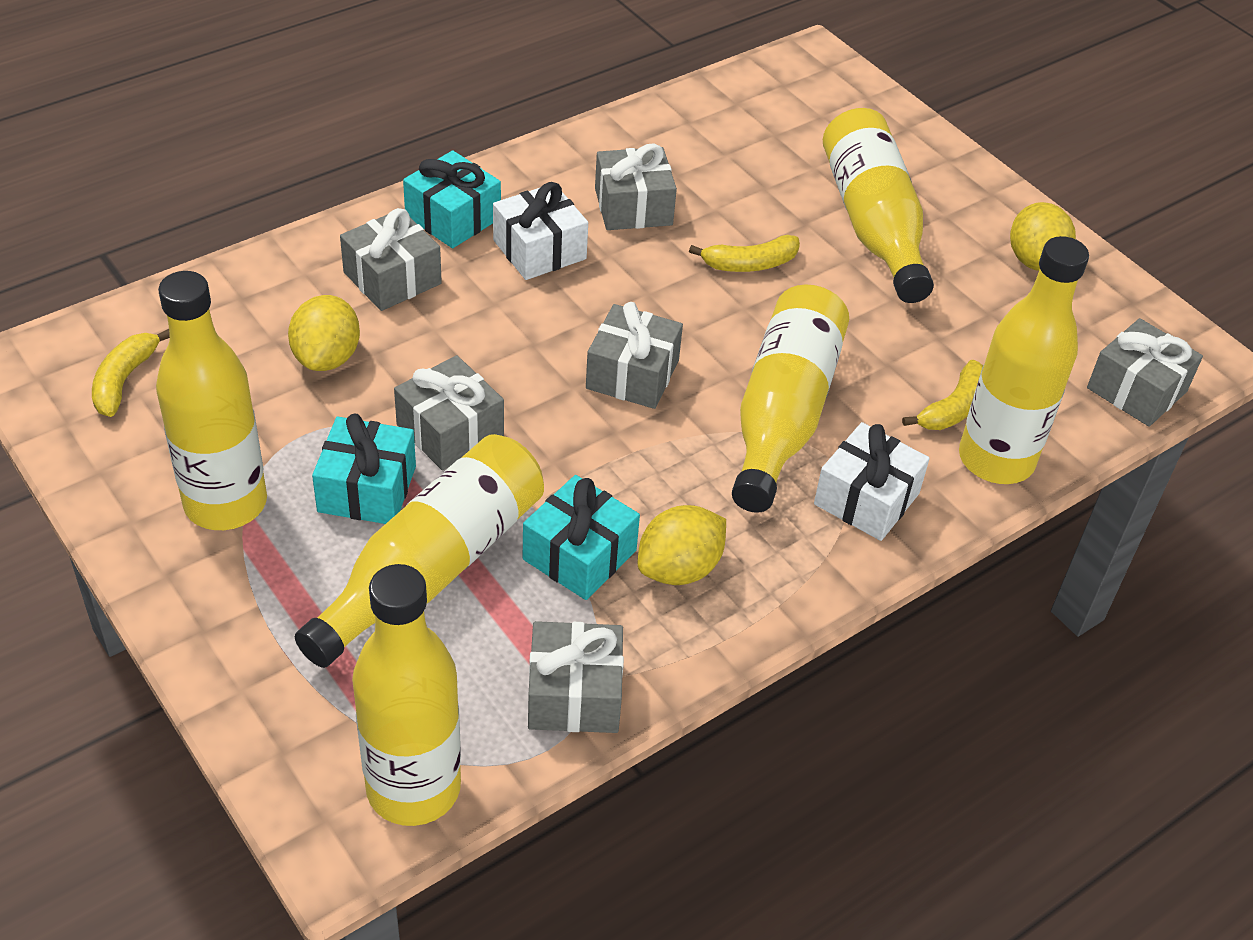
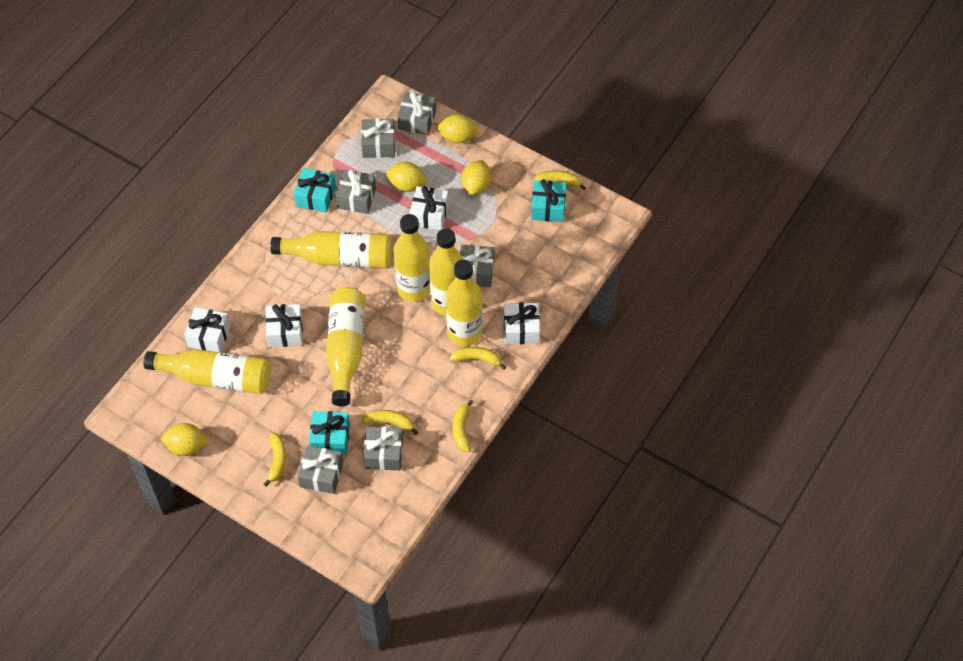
white gift: [493,182,588,280] [814,422,930,541] = 2 -> [184,307,231,352] [265,304,303,347] [410,186,449,230] [504,303,540,344] = 4
yellow banana: [92,329,170,417] [689,235,800,272] [902,360,983,430] = 3 -> [263,433,287,486] [362,410,418,435] [450,347,506,370] [453,400,473,452] [533,170,586,190] = 5
yellow lemon: [288,295,360,371] [638,505,726,585] [1010,202,1076,271] = 3 -> [162,423,209,456] [386,162,428,192] [437,114,480,144] [462,160,492,195] = 4

